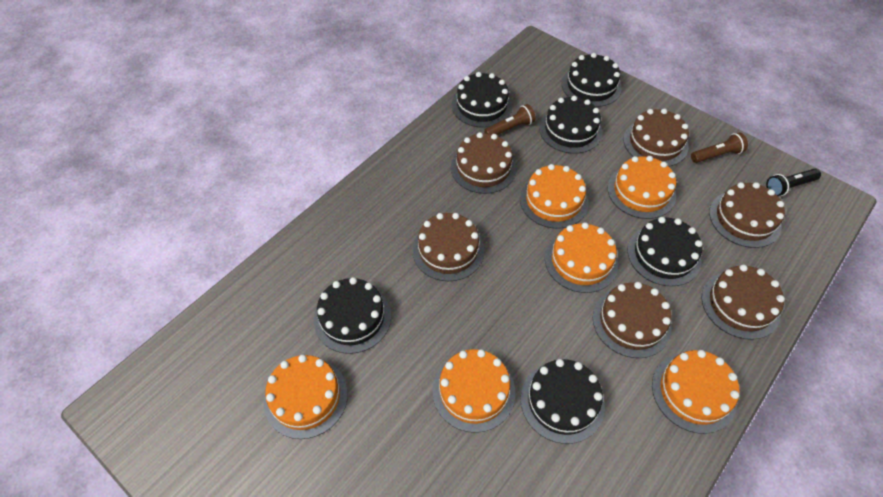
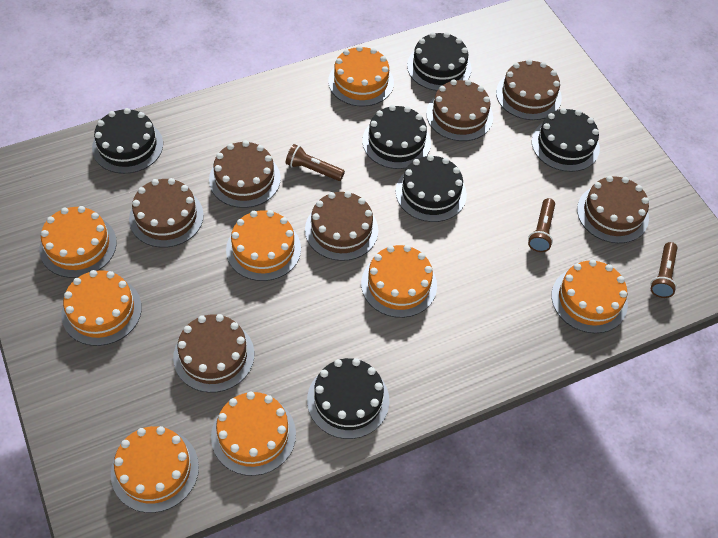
black flashlight: [766,169,821,196] = 1 -> none = 0
brown cake: [412,213,484,281] [451,132,516,194] [593,282,672,358] [623,108,689,167] [702,265,785,340] [709,182,785,248] = 6 -> [129,178,204,248] [173,314,254,393] [209,141,281,208] [305,191,378,261] [426,79,493,141] [496,59,562,120] [577,176,649,243] = 7
brown flashlight: [484,104,536,135] [691,132,748,163] = 2 -> [286,144,345,181] [528,198,555,252] [651,242,677,298] = 3
orange cake: [264,354,348,439] [432,349,515,433] [520,164,588,229] [545,222,618,293] [608,156,676,219] [652,350,739,434] = 6 -> [39,206,117,278] [61,270,142,346] [111,426,199,513] [211,392,296,476] [226,210,301,281] [328,46,394,106] [361,245,437,318] [552,260,628,333] = 8

